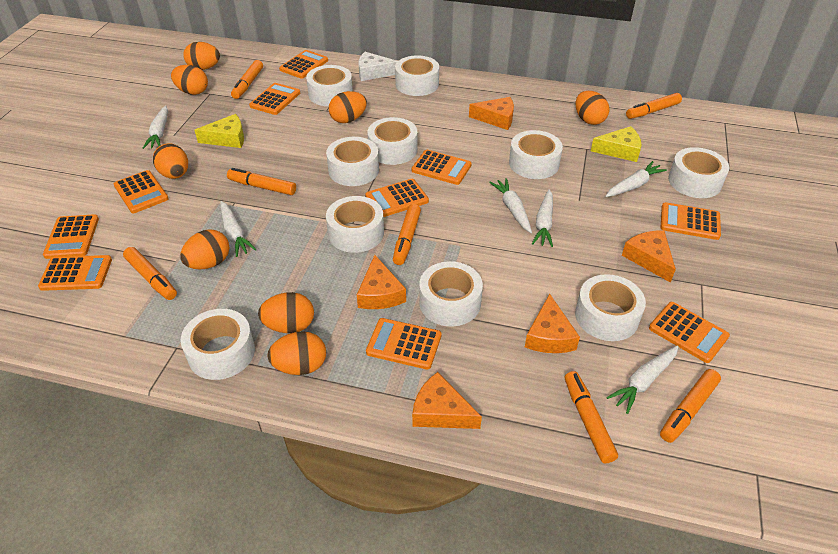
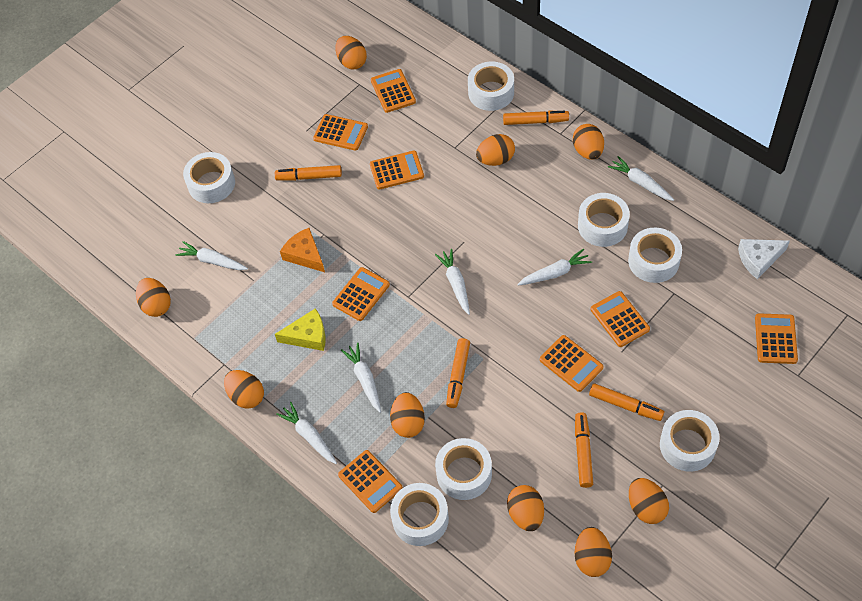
orange calculator: [38,255,112,291] [43,214,99,259] [114,170,169,213] [249,83,300,115] [279,50,328,79] [366,179,429,217] [366,318,441,370] [412,150,472,185] [649,302,730,363] [661,202,721,240] = 10 -> [313,114,368,151] [332,267,390,321] [338,450,403,513] [370,151,424,189] [371,69,416,113] [540,335,604,392] [591,291,650,347] [755,313,798,364] = 8
orange cheese: [357,255,406,309] [412,372,482,429] [469,97,514,130] [525,294,580,353] [622,230,676,283] = 5 -> [280,228,325,272] = 1
orange egg: [153,143,188,179] [171,65,208,95] [180,229,230,269] [183,42,220,70] [258,292,314,333] [267,331,326,375] [329,91,367,123] [576,91,609,125] = 8 -> [136,278,171,317] [224,370,264,409] [335,36,367,69] [390,392,425,438] [476,134,515,166] [507,485,544,531] [573,124,604,160] [574,527,612,577] [629,478,669,524] = 9
orange marker: [123,247,177,300] [227,168,296,195] [231,60,263,99] [393,204,421,265] [565,371,618,464] [626,93,682,119] [660,369,721,443] = 7 -> [275,165,342,181] [446,338,470,408] [503,111,569,125] [575,412,593,488] [589,383,664,421] = 5
white tape: [181,309,255,380] [306,65,353,106] [326,137,379,186] [326,196,384,253] [367,117,417,165] [395,55,439,96] [419,261,483,326] [509,130,563,179] [575,274,646,341] [668,147,729,198] = 10 -> [183,152,235,203] [390,483,449,546] [435,438,492,500] [468,61,514,111] [578,193,630,247] [628,228,682,283] [660,410,720,472] = 7
yellow cheese: [195,114,244,148] [591,126,641,162] = 2 -> [275,308,326,351] = 1

